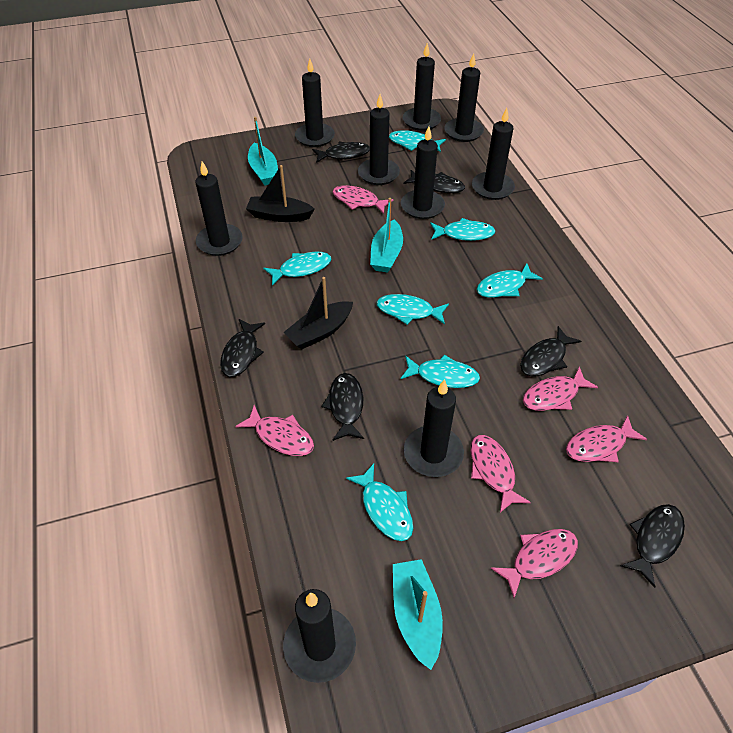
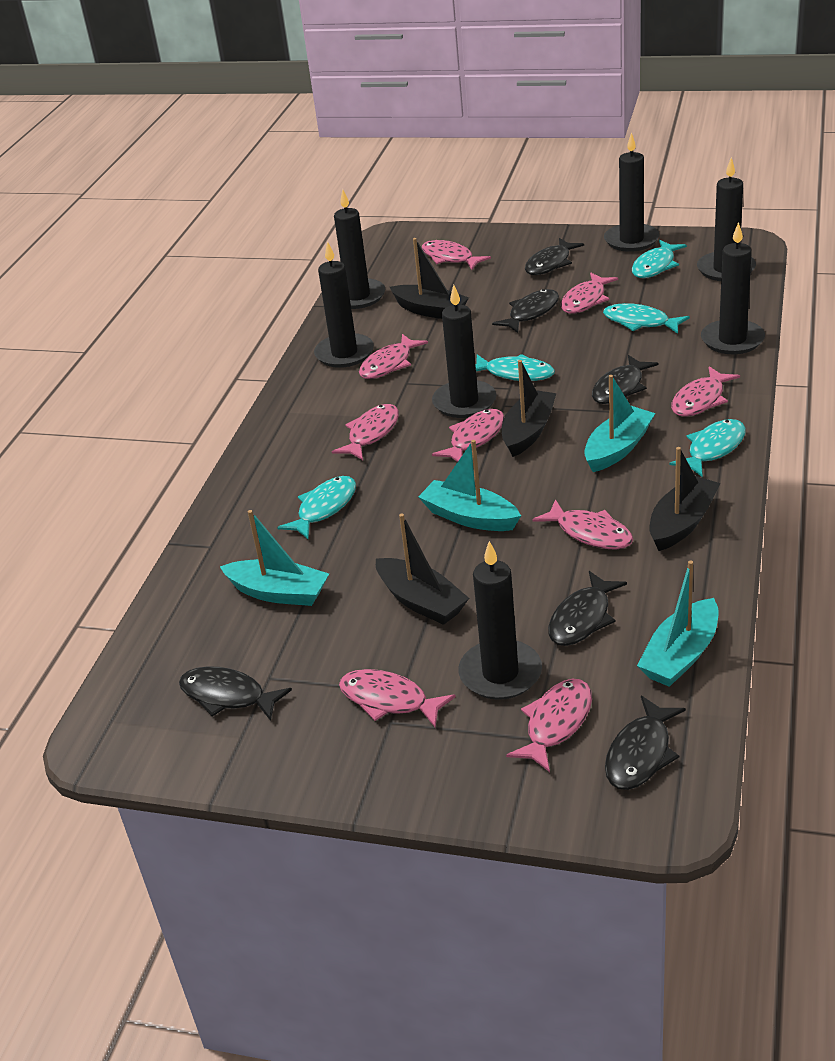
black boat: [246,165,315,222] [283,277,353,349] = 2 -> [376,513,469,625] [390,238,469,319] [502,360,557,457] [649,447,721,551] = 4
black candle: [195,161,243,256] [283,589,356,683] [295,59,335,147] [358,94,400,185] [401,126,445,219] [403,43,441,131] [404,379,464,477] [444,53,484,142] [472,108,515,200] = 9 -> [314,241,374,368] [334,189,385,309] [432,285,497,418] [458,541,542,700] [604,132,659,252] [697,157,756,281] [701,222,765,354] = 7
pink fish: [235,405,314,456] [332,185,393,214] [470,435,531,513] [491,529,578,598] [523,367,598,411] [566,415,647,462] = 6 -> [332,404,399,460] [339,669,456,728] [359,334,428,379] [422,240,491,270] [432,409,505,462] [506,679,592,772] [532,499,633,550] [561,273,618,314] [671,366,740,417] = 9
turquoise boat: [248,117,278,186] [370,198,403,273] [393,559,443,670] = 3 -> [220,510,329,606] [418,440,521,531] [584,375,655,472] [637,560,719,687] = 4
turquoise fish: [263,252,331,286] [346,464,413,541] [376,294,449,325] [389,130,446,152] [401,355,480,388] [430,218,495,241] [477,263,543,298] = 7 -> [277,476,356,539] [475,354,555,381] [603,303,690,334] [632,240,687,278] [669,419,746,477] = 5

